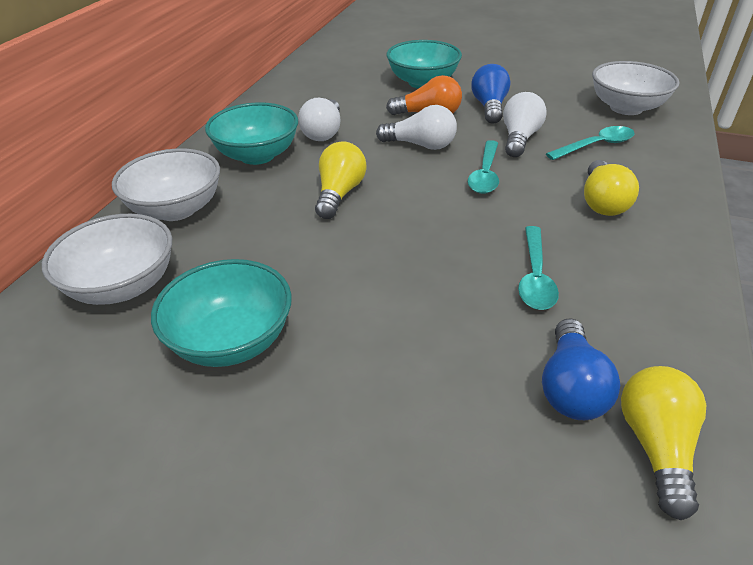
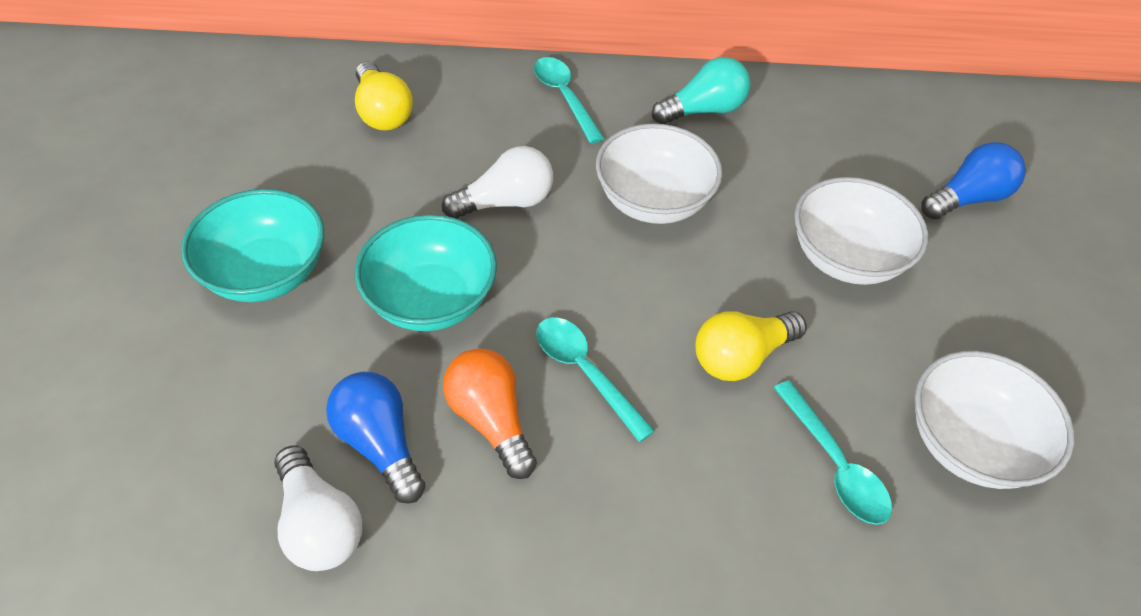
turquoise bowl: [151,259,292,367] [205,102,298,165] [386,40,462,89] = 3 -> [181,189,324,302] [355,215,497,331] = 2
turquoise light bulb: none = 0 -> [652,57,751,124] = 1
white light bulb: [298,98,341,141] [376,105,457,150] [503,92,547,157] = 3 -> [274,446,362,571] [442,146,553,219] = 2
yellow light bulb: [315,141,366,219] [584,160,639,216] [621,366,706,520] = 3 -> [355,62,413,131] [696,311,807,381] = 2

